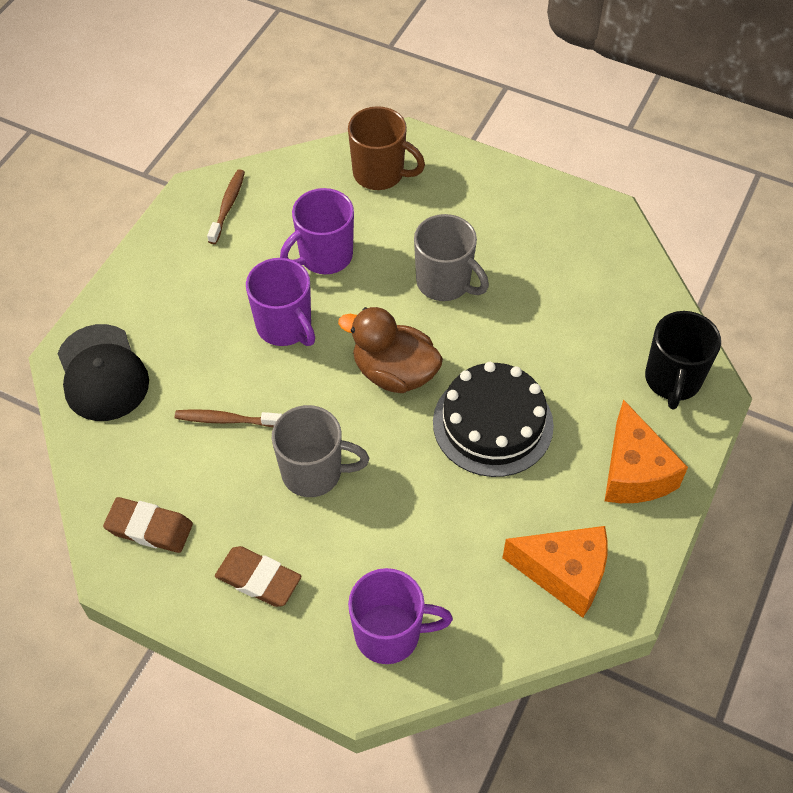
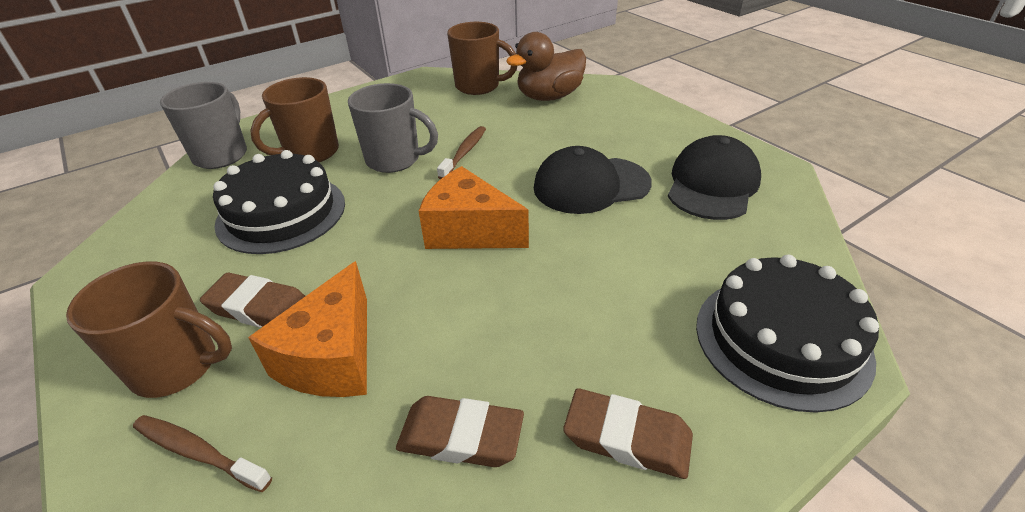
black cake: [433,362,554,477] = 1 -> [213,150,345,254] [696,255,879,413] = 2
black cap: [57,324,149,421] = 1 -> [534,146,652,214] [668,135,761,220] = 2
black mug: [645,311,721,410] = 1 -> none = 0
brown eraser: [103,497,193,553] [215,546,301,607] = 2 -> [200,273,305,327] [396,396,524,467] [563,388,693,479] = 3
brown mug: [348,106,425,190] = 1 -> [66,262,232,398] [250,77,339,162] [447,22,517,95] = 3
purple mug: [246,258,315,346] [280,188,354,274] [348,568,453,664] = 3 -> none = 0

